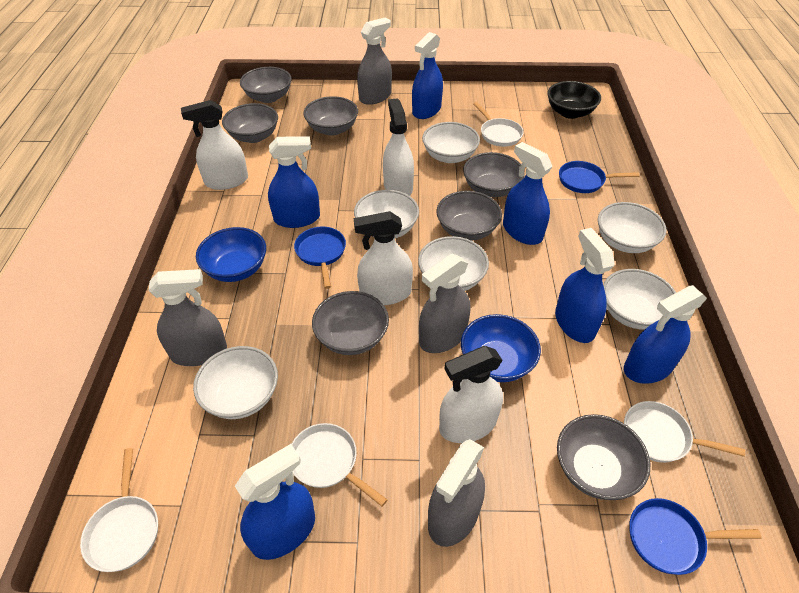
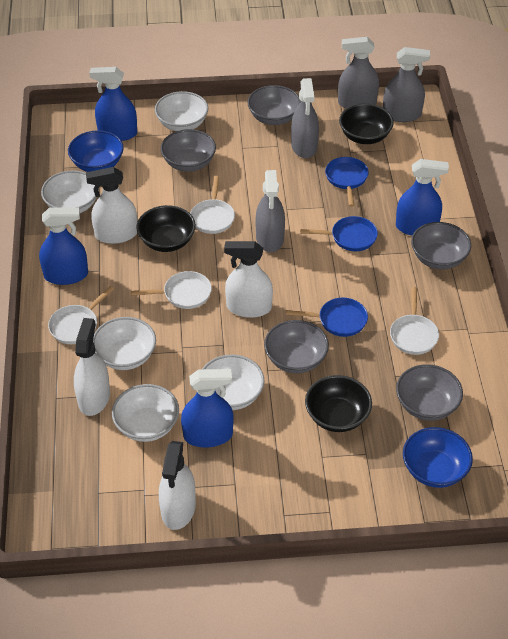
black bowl: [547,81,601,119] = 1 -> [136,205,196,252] [305,375,372,432] [339,103,394,144] = 3
blue spray bottle: [235,444,315,560] [268,136,320,228] [412,32,443,119] [503,142,553,245] [555,228,615,343] [624,285,707,384] = 6 -> [39,208,88,285] [89,67,137,141] [181,369,234,448] [396,159,449,235] = 4
grey bowl: [222,103,278,143] [240,67,292,103] [303,96,358,136] [312,291,389,355] [436,191,502,241] [463,152,525,197] [557,414,650,500] = 7 -> [160,129,216,172] [248,85,301,125] [264,320,329,374] [396,364,463,421] [411,222,471,270] = 5
white bowl: [193,346,278,419] [354,190,419,238] [418,236,489,291] [422,122,480,163] [598,202,666,253] [603,269,676,330] = 6 -> [41,170,99,213] [93,317,156,370] [112,384,179,442] [155,91,208,131] [202,355,264,410] = 5

